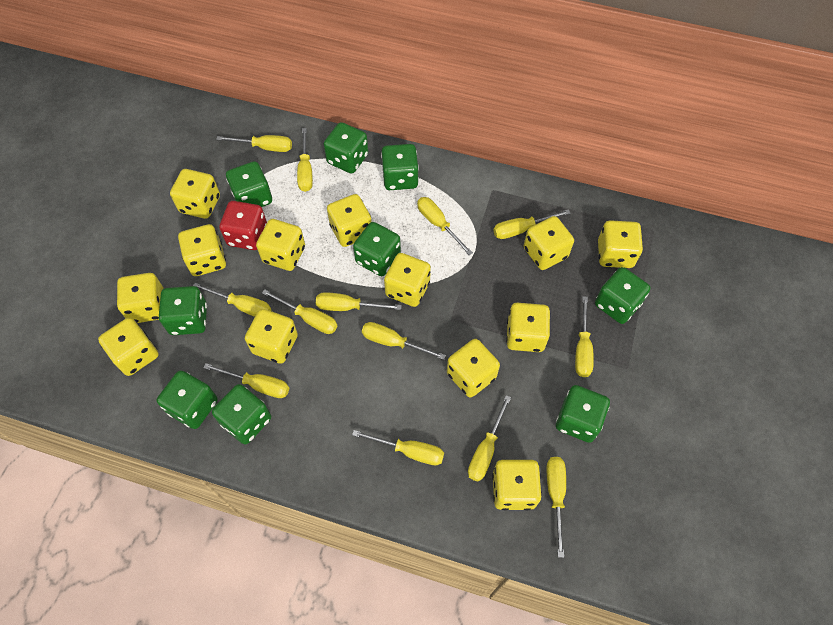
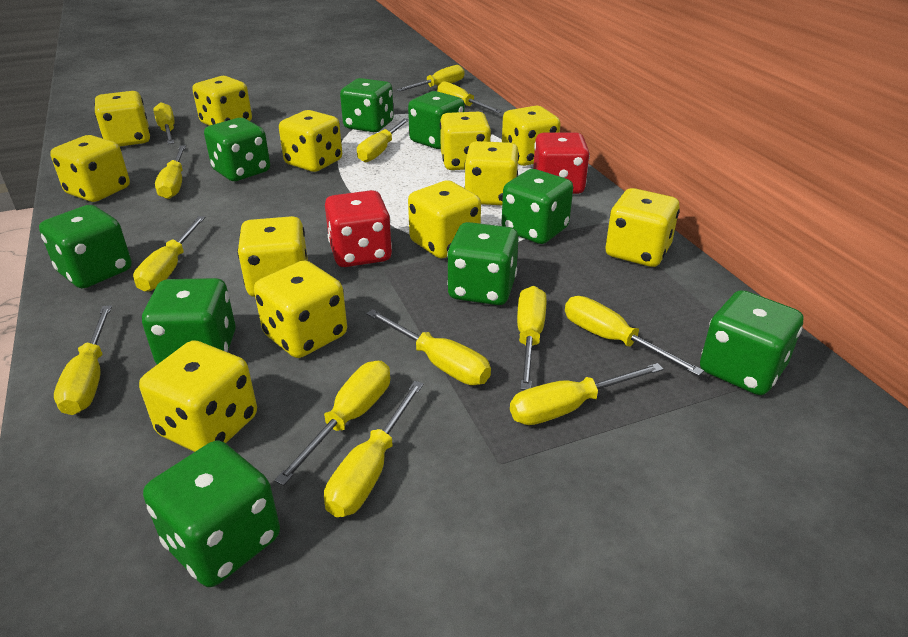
red dice: [219,201,267,250] = 1 -> [325,190,392,267] [533,132,590,194] = 2
yellow dice: [98,318,159,376] [117,273,164,323] [170,169,220,219] [178,224,226,276] [245,309,298,364] [256,219,305,271] [327,194,372,247] [384,253,431,307] [447,339,500,398] [492,459,542,510] [506,303,550,352] [524,216,574,270] [598,220,643,268] = 13 -> [50,135,130,202] [94,91,150,147] [139,340,257,452] [192,76,252,126] [237,216,308,297] [254,261,347,358] [279,110,342,172] [408,180,481,258] [440,112,491,170] [464,141,519,205] [502,106,561,166] [605,188,680,267] = 12

